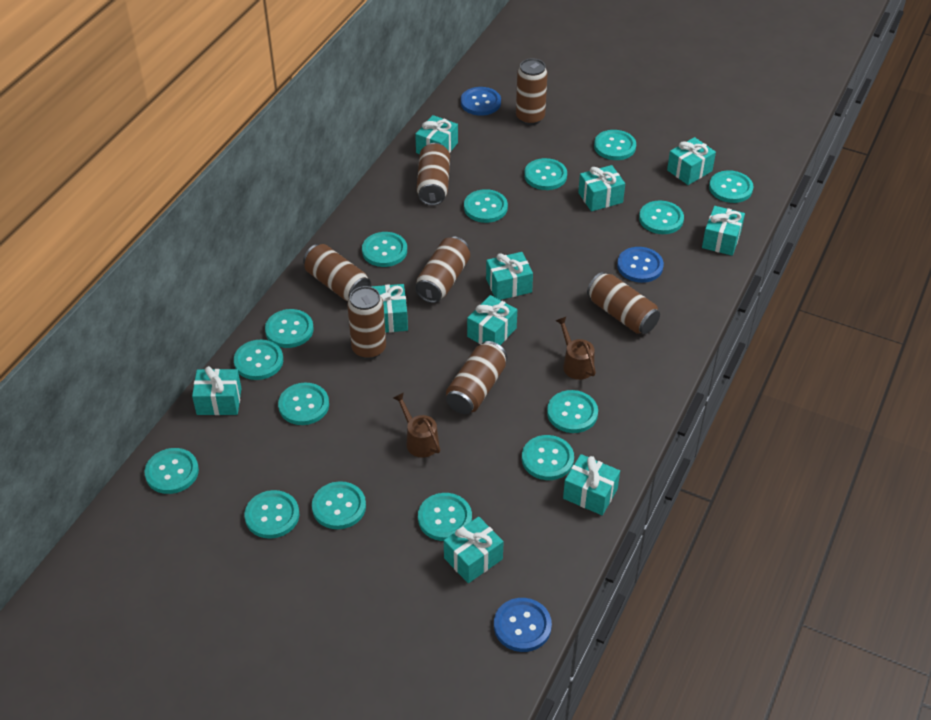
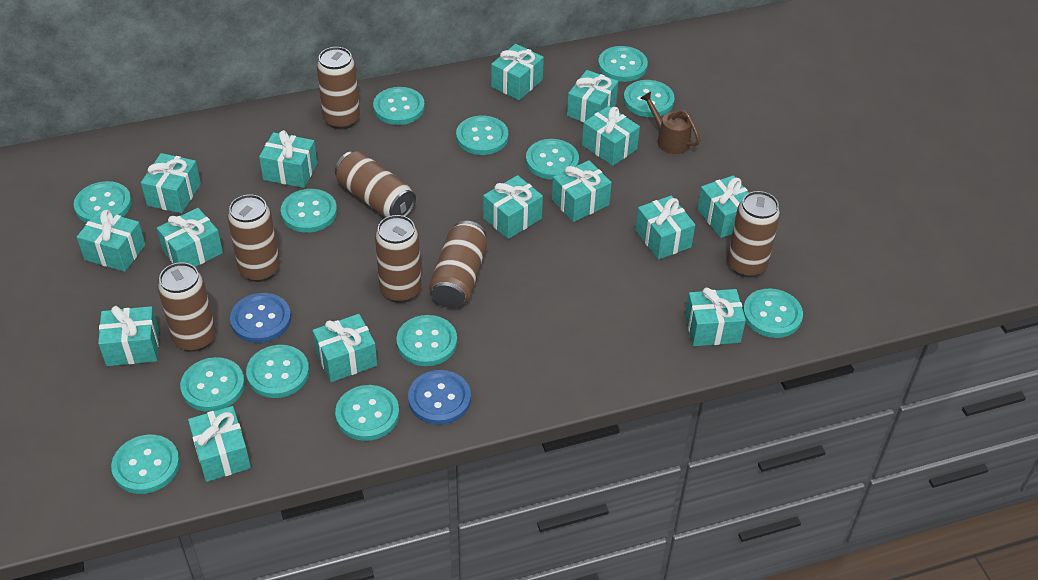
blue button: [461,87,501,116] [494,598,552,652] [617,247,664,283] = 3 -> [230,293,291,343] [408,370,471,425] = 2
brown watering can: [393,392,440,458] [555,317,596,380] = 2 -> [641,92,700,154] = 1
turquoise button: [144,448,199,494] [234,340,283,380] [244,490,299,539] [265,309,314,348] [278,383,329,425] [312,481,366,529] [362,232,407,267] [418,493,472,541] [464,189,508,223] [522,435,574,480] [524,158,567,190] [547,390,598,433] [594,130,636,160] [639,200,684,234] [709,170,753,203] = 15 -> [74,181,132,223] [111,435,180,494] [180,357,245,412] [246,345,309,398] [281,189,337,233] [335,385,399,441] [373,87,425,125] [396,315,457,366] [456,115,508,155] [526,139,579,180] [598,46,648,82] [623,80,675,117] [743,288,803,338] = 13
turquoise gift: [192,366,241,415] [371,284,408,333] [415,115,458,154] [444,516,504,583] [467,295,517,345] [486,252,533,300] [563,454,620,515] [578,165,625,211] [667,137,716,185] [702,206,745,256] = 10 -> [77,210,146,272] [98,306,159,366] [141,153,201,213] [157,208,223,267] [188,406,251,482] [259,130,317,188] [312,314,377,382] [483,175,543,239] [491,44,544,100] [552,160,612,222] [567,70,619,122] [582,106,640,166] [635,195,695,260] [685,288,746,346] [697,175,749,238] = 15

